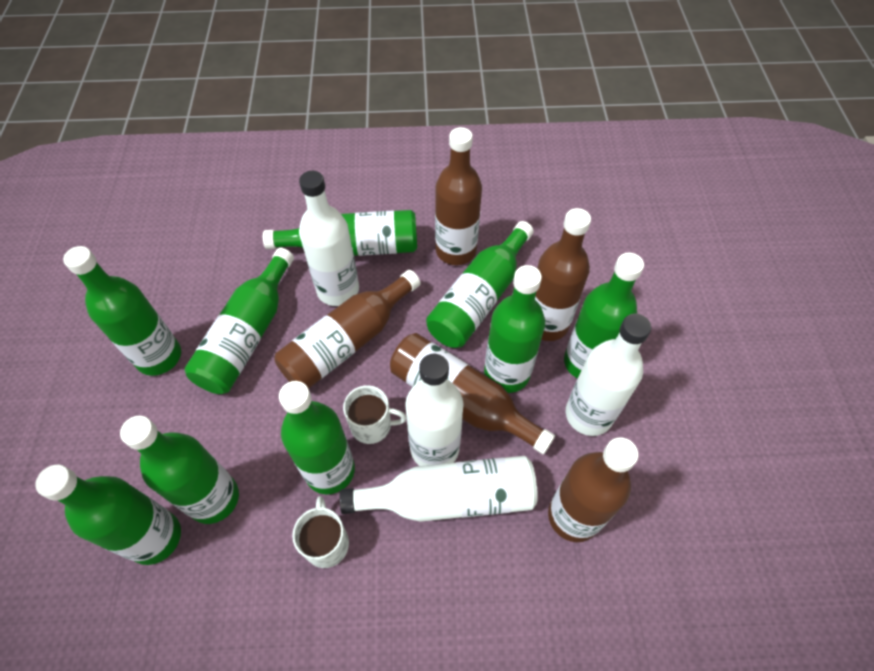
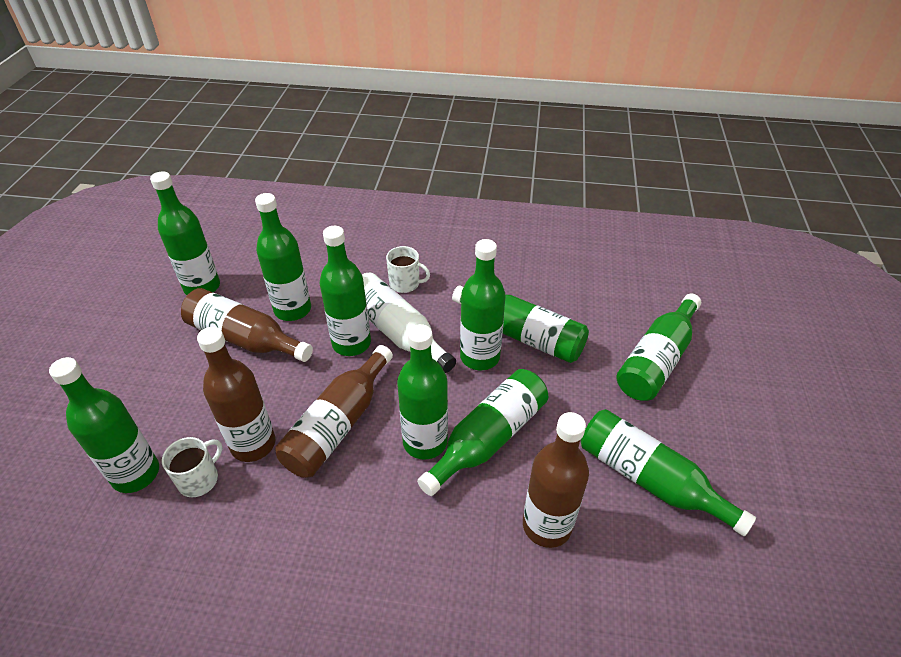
brown bottle: [274,270,421,389] [390,333,555,455] [435,127,482,265] [535,208,591,341] [548,437,638,542] = 5 -> [181,288,313,362] [197,327,275,462] [275,345,393,478] [523,412,589,548] = 4
green bottle: [35,465,181,565] [63,246,181,376] [120,416,239,524] [184,248,294,394] [263,210,417,256] [279,381,355,494] [426,221,534,348] [484,265,545,393] [564,252,644,378] = 9 -> [49,357,159,493] [150,171,220,295] [255,193,311,321] [319,226,371,356] [397,324,448,460] [417,369,548,496] [452,286,589,363] [460,239,506,370] [581,409,756,536] [616,294,701,401] = 10
white bottle: [299,171,359,306] [340,456,538,522] [405,354,464,466] [566,314,651,436] = 4 -> [362,273,456,373] = 1

